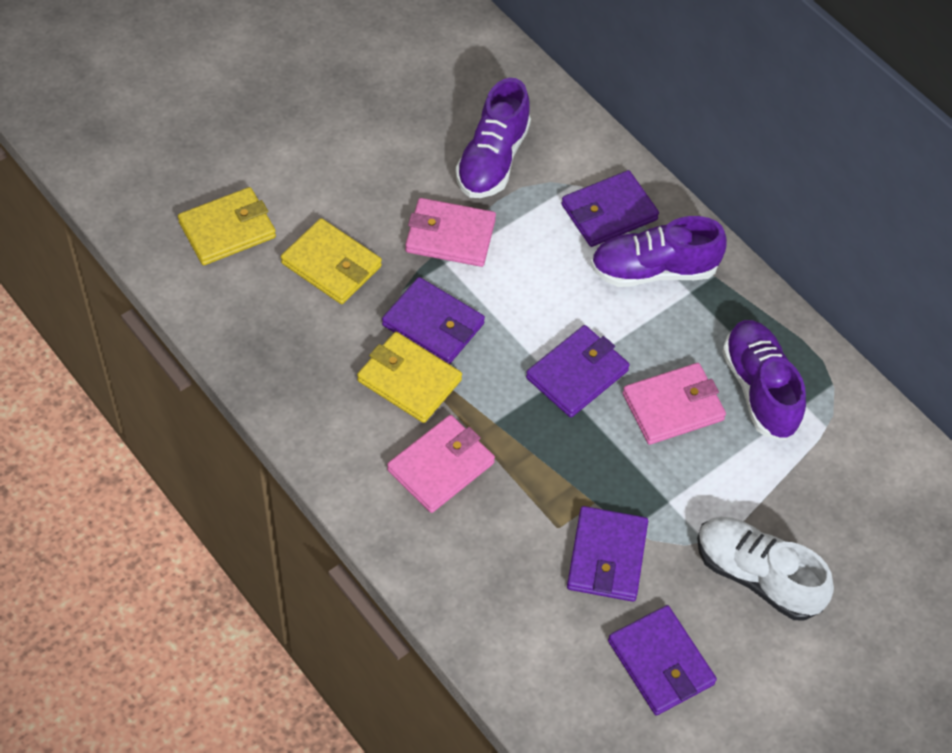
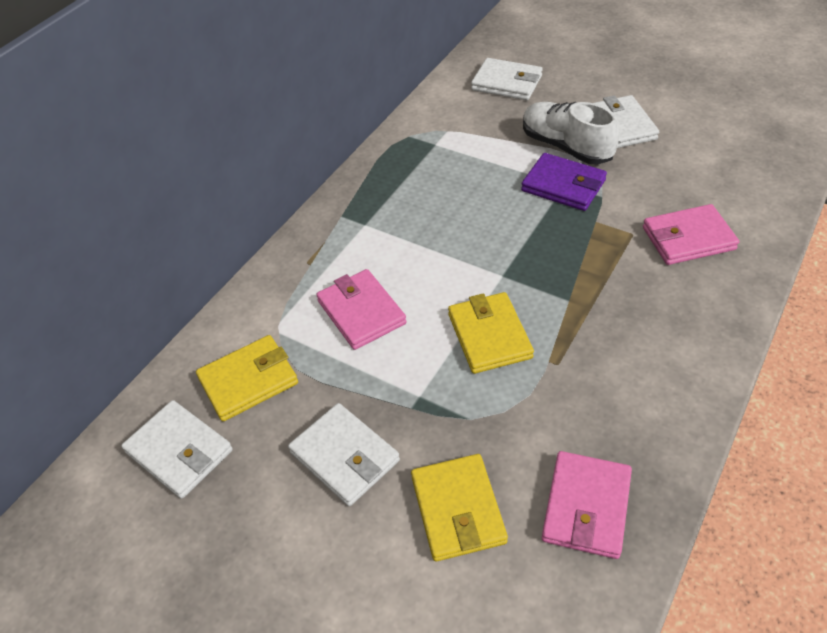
purple shoe: [456,78,531,198] [590,216,727,287] [722,320,806,440] = 3 -> none = 0
purple wallet: [382,277,485,364] [526,325,630,418] [561,170,659,247] [567,506,648,602] [608,605,717,715] = 5 -> [521,153,607,211] = 1
white wallet: none = 0 -> [121,400,233,499] [288,403,400,506] [471,58,543,100] [594,95,659,148] = 4

